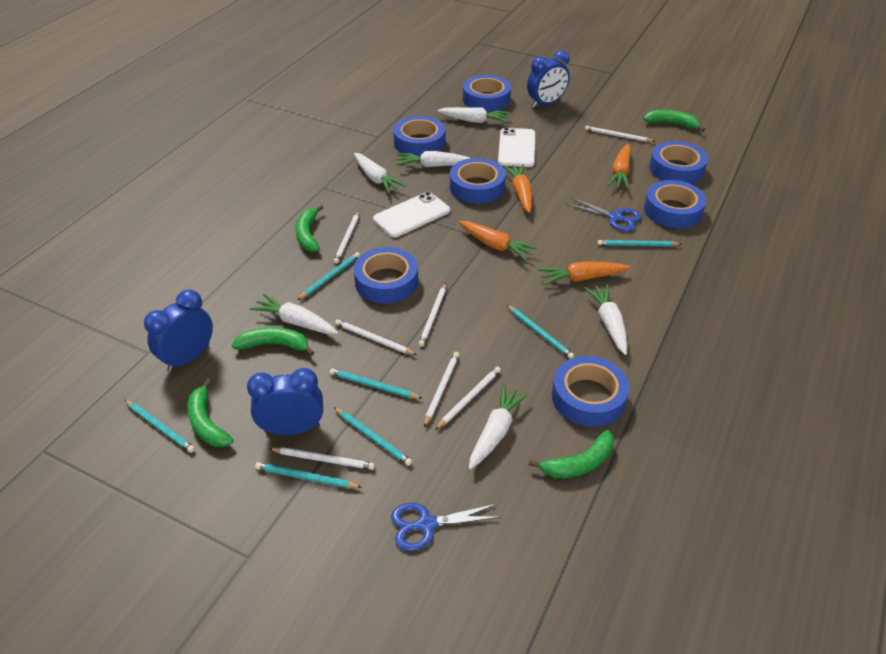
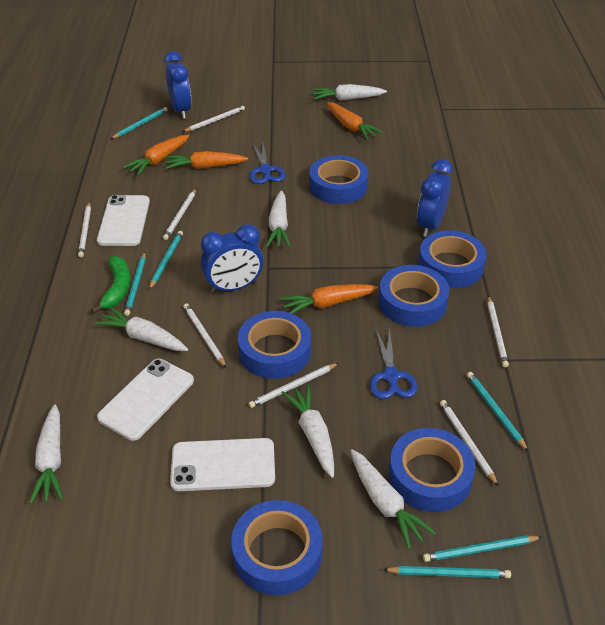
blue tape: [353,247,418,304] [393,116,445,157] [450,158,506,204] [463,75,511,112] [552,356,629,427] [644,180,706,229] [649,141,708,184] = 7 -> [231,500,323,595] [238,311,311,379] [309,155,368,204] [379,265,449,327] [389,428,475,512] [418,230,487,288] = 6
green banana: [187,378,234,447] [232,327,314,356] [295,205,323,252] [529,430,614,478] [644,110,705,132] = 5 -> [91,256,131,313] = 1
turquoise pencil: [124,399,195,453] [255,462,362,488] [298,252,360,300] [330,368,423,399] [334,407,412,466] [507,305,574,359] [597,240,681,246] = 7 -> [111,107,168,139] [124,252,146,316] [149,231,183,290] [383,566,511,578] [423,535,542,562] [467,372,529,452] = 6
white phone: [373,192,450,238] [498,127,535,167] = 2 -> [97,195,150,246] [97,359,194,441] [170,438,275,491] = 3

